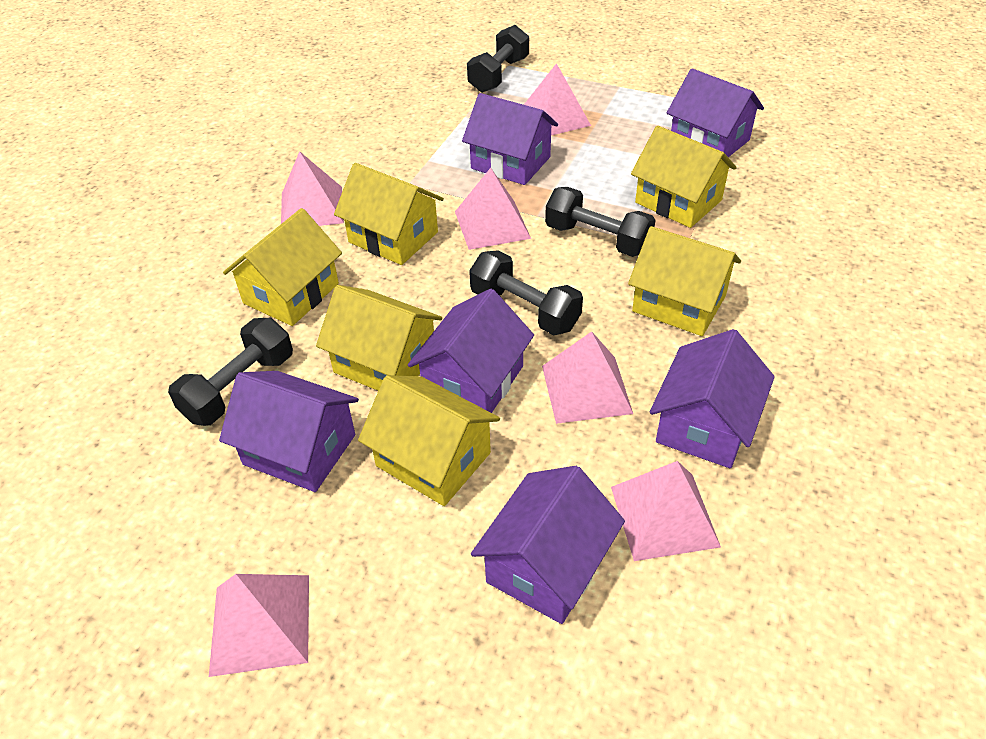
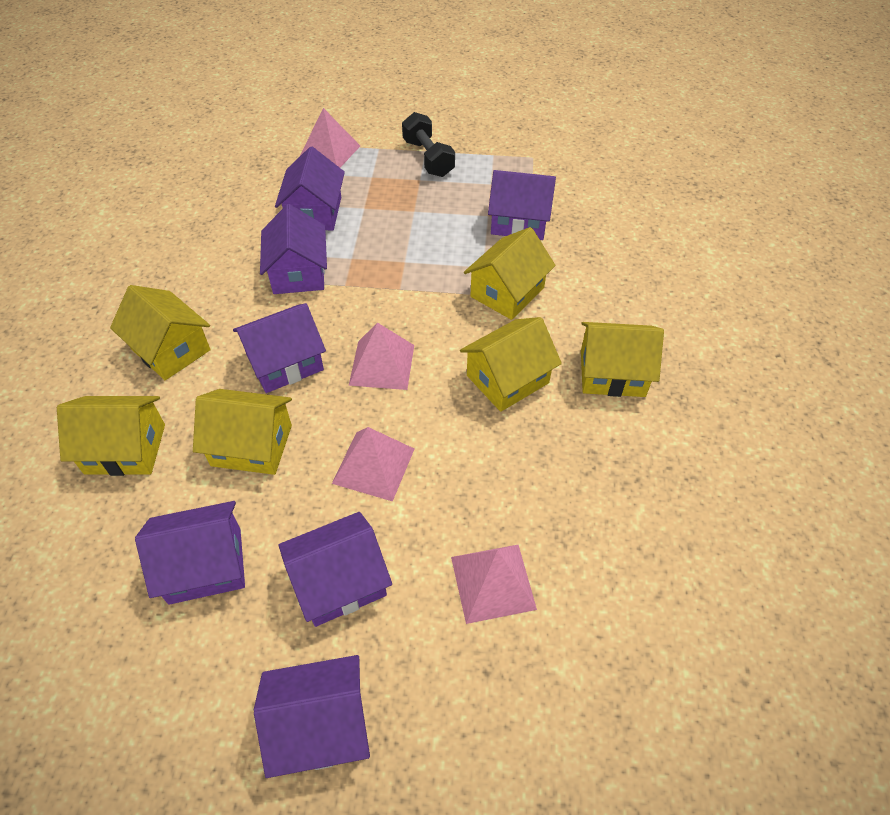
black dumbbell: [168,318,293,426] [467,25,529,93] [469,250,583,335] [545,187,655,257] = 4 -> [402,112,455,177] = 1
pink pyramid: [209,574,309,677] [281,151,344,226] [455,168,531,250] [524,63,591,136] [542,331,633,424] [611,461,721,561] = 6 -> [299,108,360,168] [332,427,414,502] [349,323,414,390] [451,545,537,624] = 4
purple house: [219,371,359,492] [408,289,534,413] [462,93,558,185] [471,466,625,624] [650,329,775,468] [667,68,764,157] = 6 -> [135,501,245,605] [233,303,326,393] [254,655,370,778] [260,204,327,294] [275,147,345,231] [279,512,392,627] [488,170,556,240] = 7

